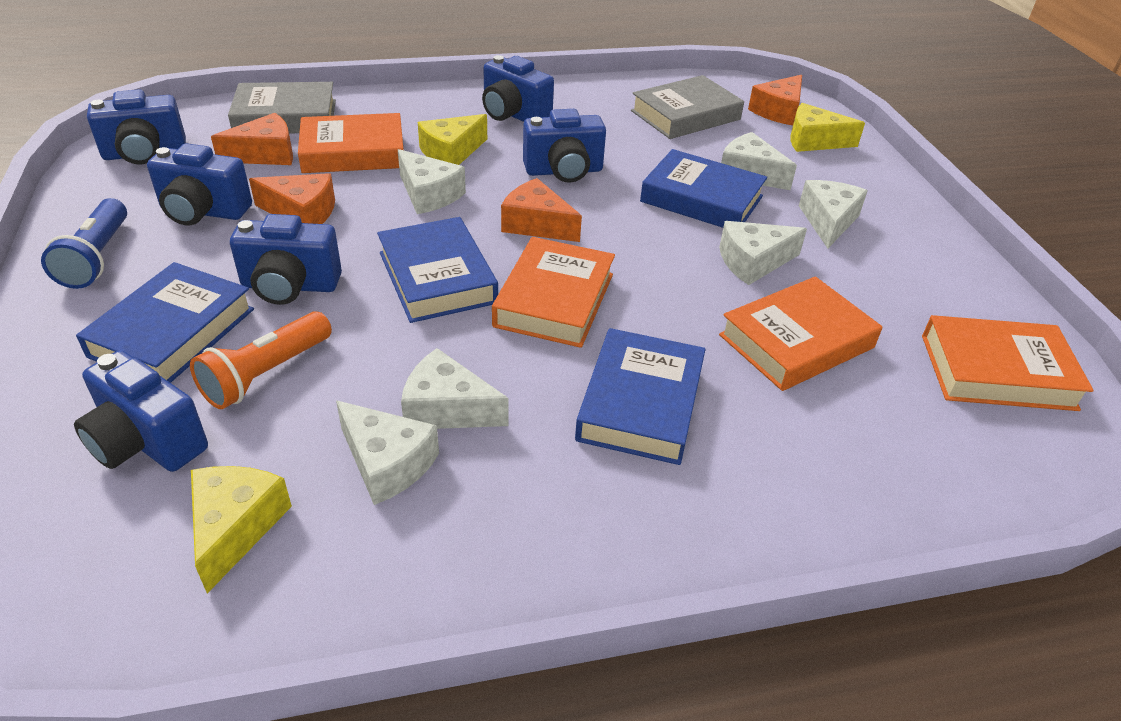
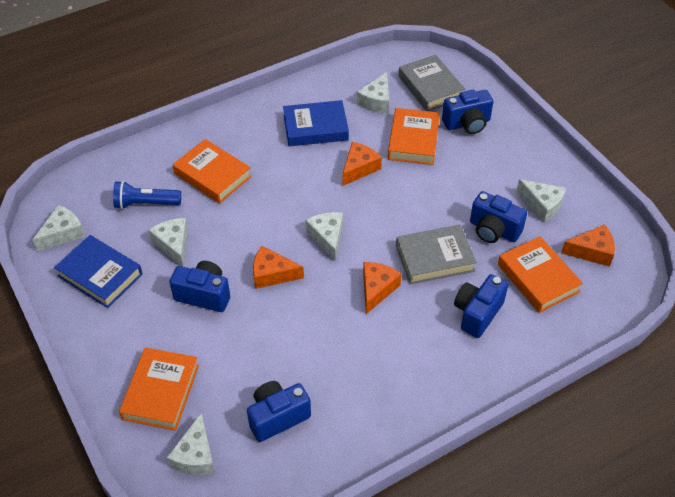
blue book: [76,262,254,383] [377,217,498,323] [575,328,706,465] [640,149,767,228] = 4 -> [54,235,143,308] [283,100,349,146] = 2
blue camera: [74,350,208,472] [87,89,186,164] [147,143,252,226] [230,214,342,305] [482,55,554,122] [523,109,606,183] = 6 -> [169,261,230,312] [247,381,311,442] [442,90,493,134] [454,274,508,338] [470,191,527,243] = 5
orange flashlight: [190,311,332,409] = 1 -> none = 0
yellow cheese: [191,466,292,593] [418,114,487,165] [790,103,865,152] = 3 -> none = 0

